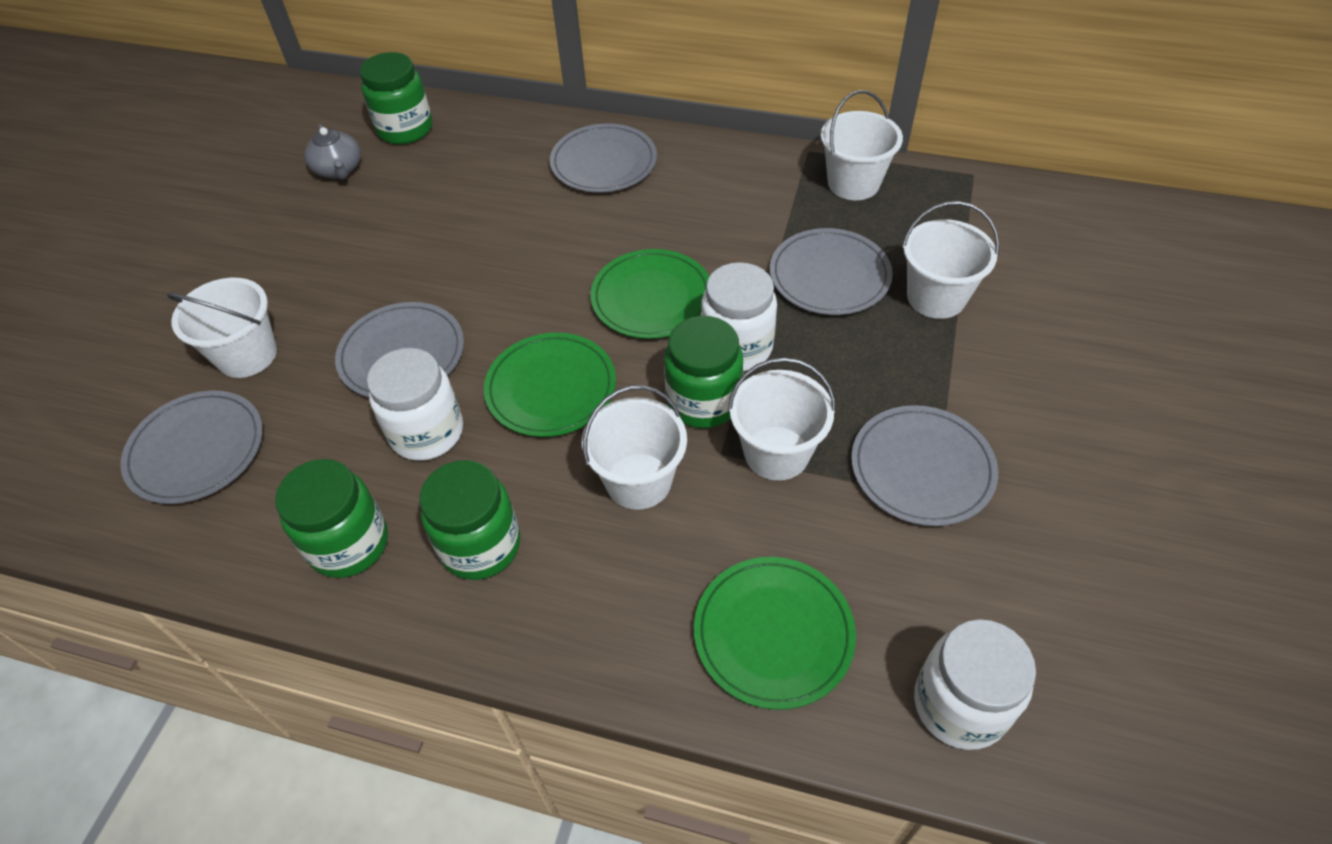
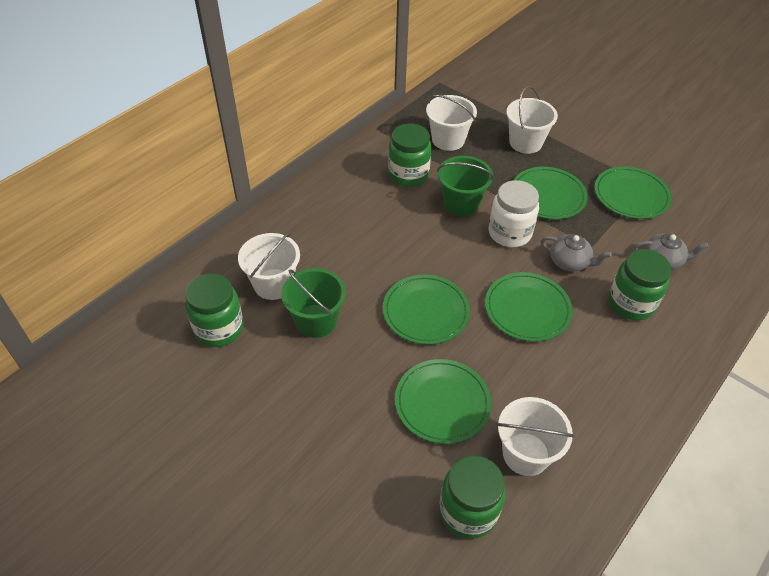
green bucket: none = 0 -> [281,268,346,338] [437,156,494,216] = 2
green plate: [484,333,616,437] [590,249,709,339] [694,557,856,710] = 3 -> [383,275,470,345] [395,359,491,444] [485,272,573,342] [514,167,588,219] [595,166,672,219] = 5
grey plate: [120,391,263,504] [335,302,464,398] [550,123,657,193] [770,228,893,315] [851,405,998,526] = 5 -> none = 0
grey teapot: [304,124,361,180] = 1 -> [541,234,612,271] [634,233,709,270] = 2
white bucket: [166,278,277,378] [582,385,687,510] [728,357,836,481] [821,90,903,200] [902,201,1000,319] = 5 -> [238,232,300,300] [426,95,477,151] [497,397,574,476] [506,86,558,154] = 4
white jar: [367,348,463,461] [701,262,777,371] [914,619,1036,750] = 3 -> [489,180,539,247] = 1

